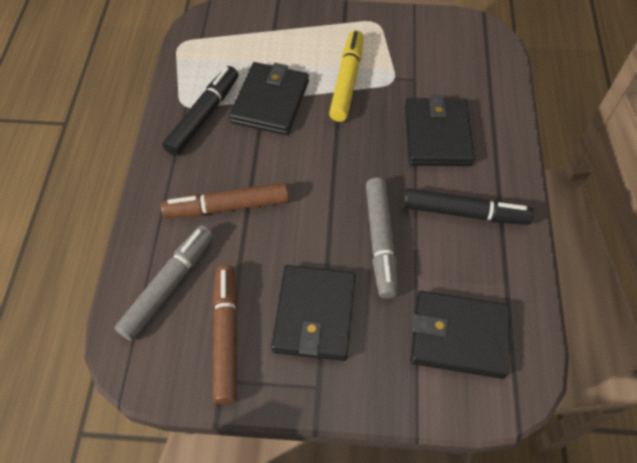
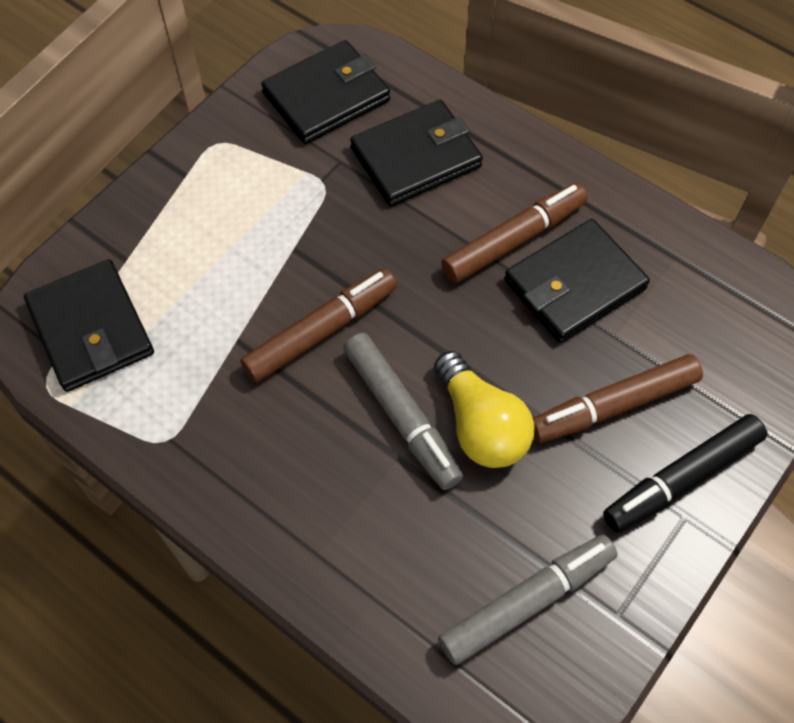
black marker: [162,66,239,156] [403,188,534,225] = 2 -> [603,414,767,533] = 1
brown marker: [161,183,289,218] [213,265,238,404] = 2 -> [240,268,397,383] [441,183,588,283] [533,354,703,443] = 3
yellow light bulb: none = 0 -> [434,351,535,468] = 1
yellow marker: [329,30,363,122] = 1 -> none = 0

